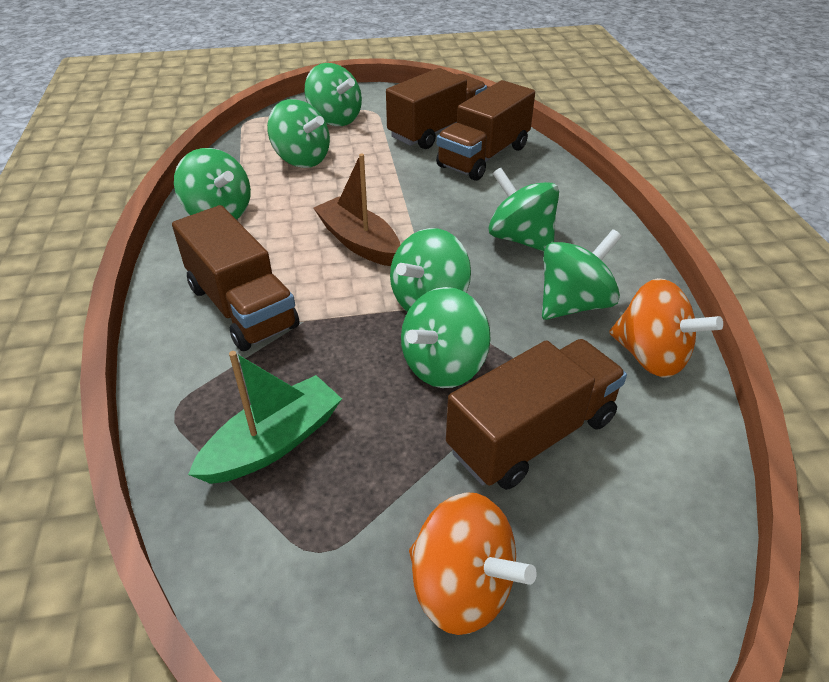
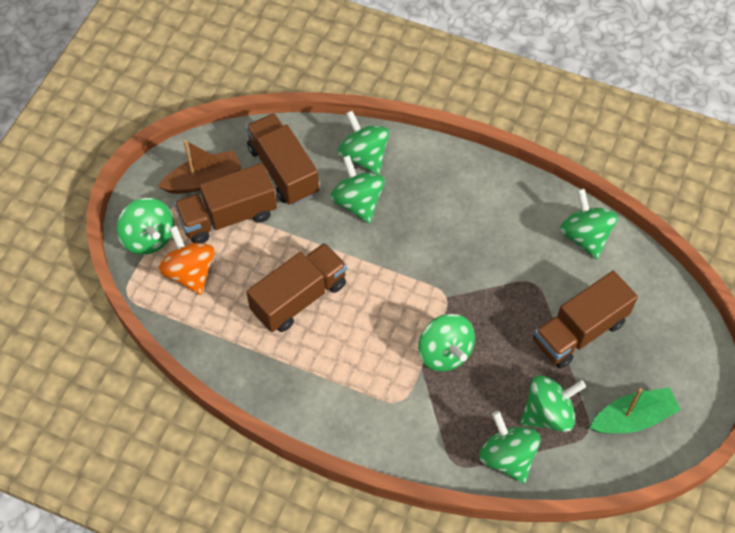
orange spinning top: [409,492,537,635] [609,278,723,378] = 2 -> [158,226,215,295] = 1

